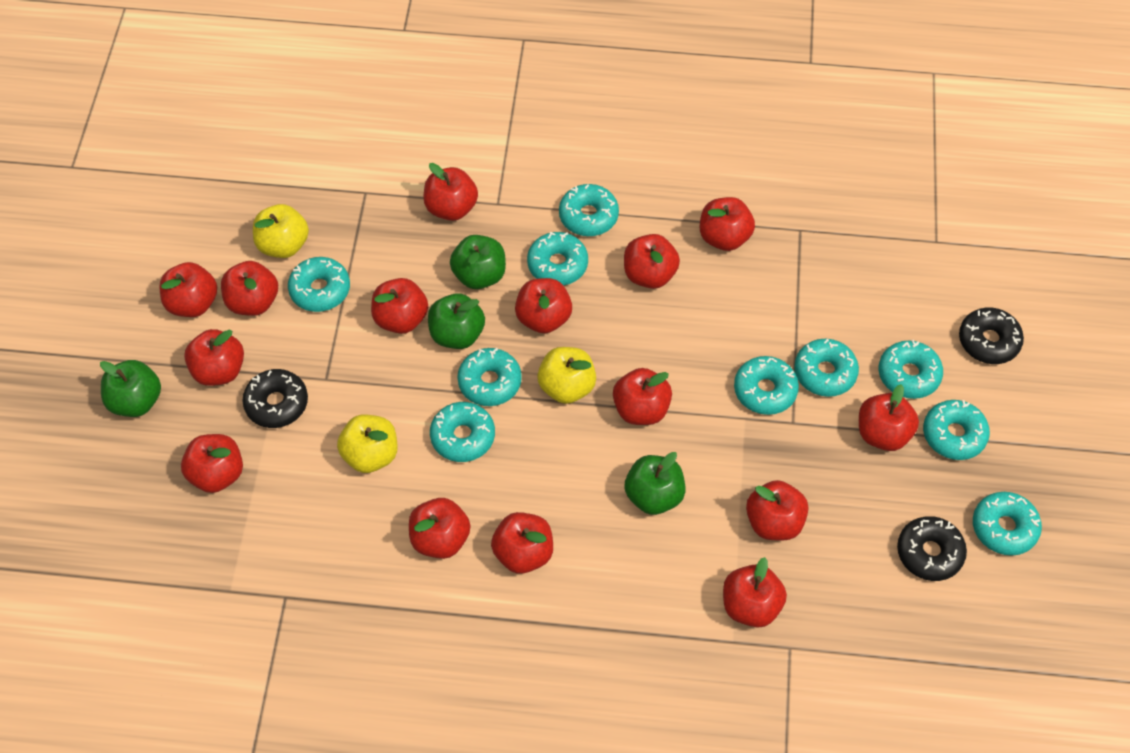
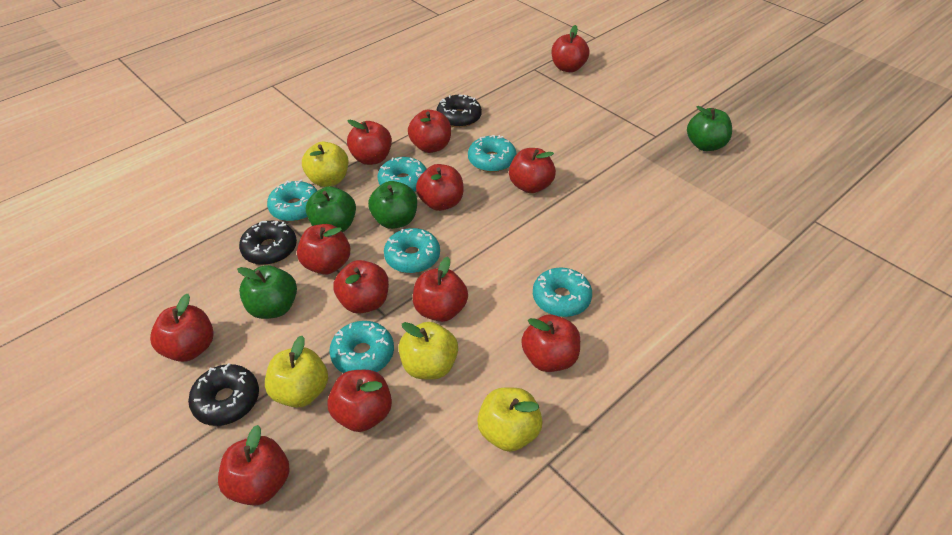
red apple: [160,262,217,317] [181,434,243,493] [184,329,244,386] [221,261,278,316] [371,278,428,334] [409,498,470,559] [423,163,478,221] [491,512,553,574] [515,278,572,333] [613,368,672,425] [624,234,680,289] [700,197,755,251] [723,557,787,627] [746,480,808,541] [859,384,919,451] = 15 -> [150,294,214,362] [218,425,290,506] [297,224,350,275] [327,370,392,432] [333,260,389,314] [347,120,392,165] [408,110,451,153] [413,257,468,322] [416,164,464,211] [509,148,556,193] [521,315,580,372] [552,25,589,72] = 12
turquoise donut: [288,257,350,312] [430,402,495,462] [457,348,522,406] [527,232,588,286] [559,184,619,236] [734,356,799,415] [794,339,859,397] [878,340,943,399] [923,400,990,460] [973,492,1042,556] = 10 -> [267,180,318,222] [329,321,394,373] [377,157,426,192] [384,228,440,273] [468,135,516,172] [533,268,592,317] = 6
yellow apple: [253,204,309,258] [337,415,398,473] [537,347,596,404] = 3 -> [265,336,328,408] [302,142,348,187] [399,322,458,379] [477,387,543,452] = 4

